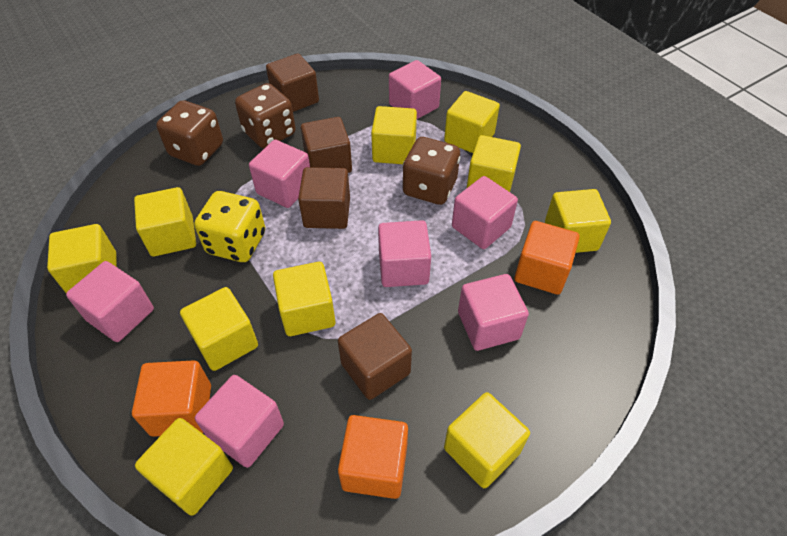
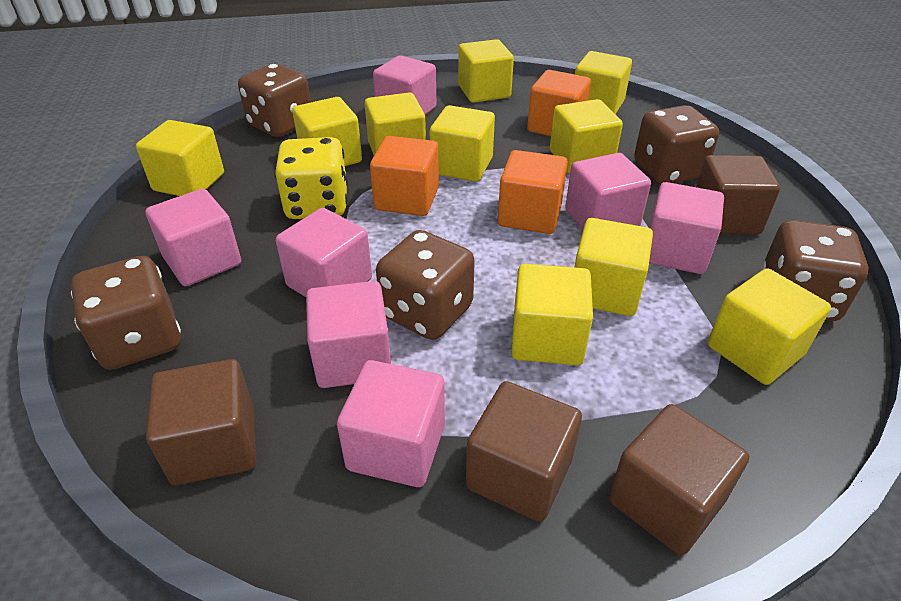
brown dice: [156,100,223,166] [235,83,296,148] [402,137,460,205] = 3 -> [71,256,181,370] [238,64,311,137] [376,230,475,340] [634,105,719,184] [761,220,868,321] = 5

